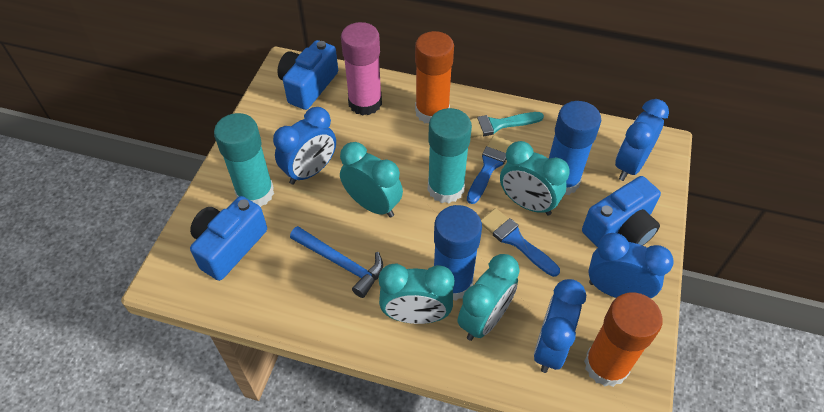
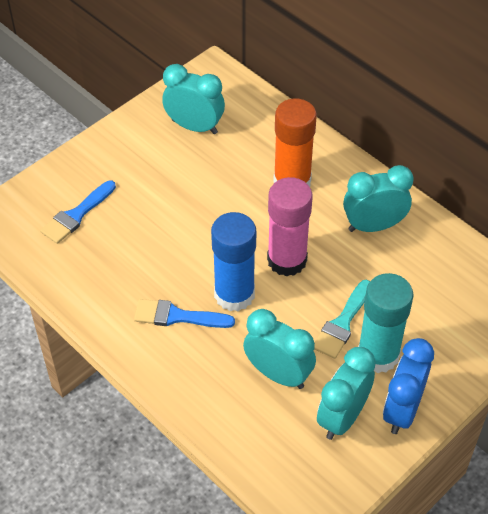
blue camera: [190,196,267,281] [277,40,338,110] [582,176,661,247] = 3 -> none = 0
blue clock: [273,107,336,185] [534,279,586,373] [588,233,674,298] [615,99,669,181] = 4 -> [383,338,434,434] = 1
blue glue stick: [434,205,482,301] [549,101,601,195] = 2 -> [211,212,256,311] = 1
blue hammer: [290,226,383,298] = 1 -> none = 0
orange glue stick: [415,31,454,123] [584,292,663,387] = 2 -> [273,98,317,187] = 1
turquoise glue stick: [214,113,274,207] [428,108,472,203] = 2 -> [358,273,413,373] = 1

